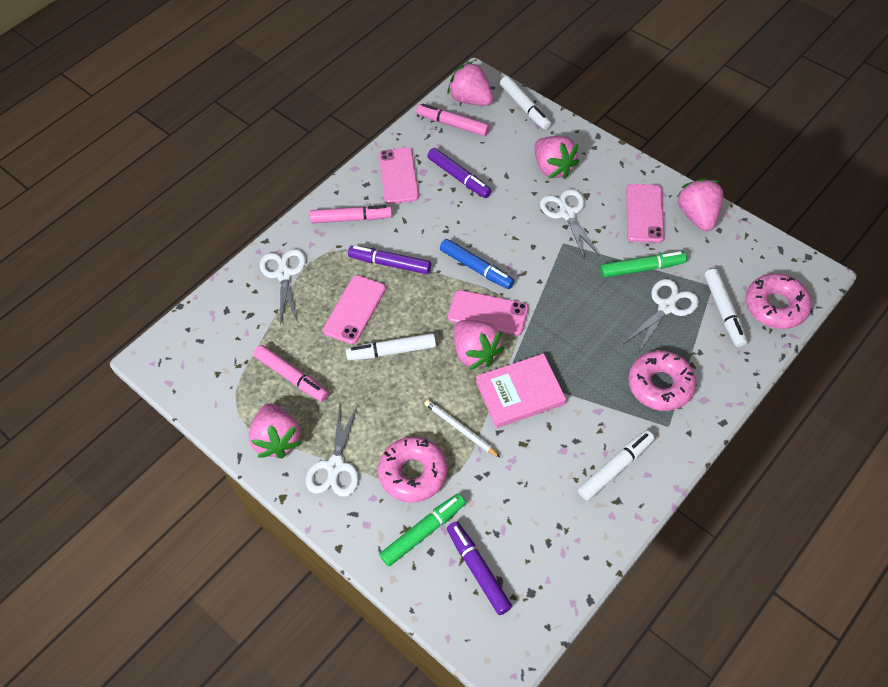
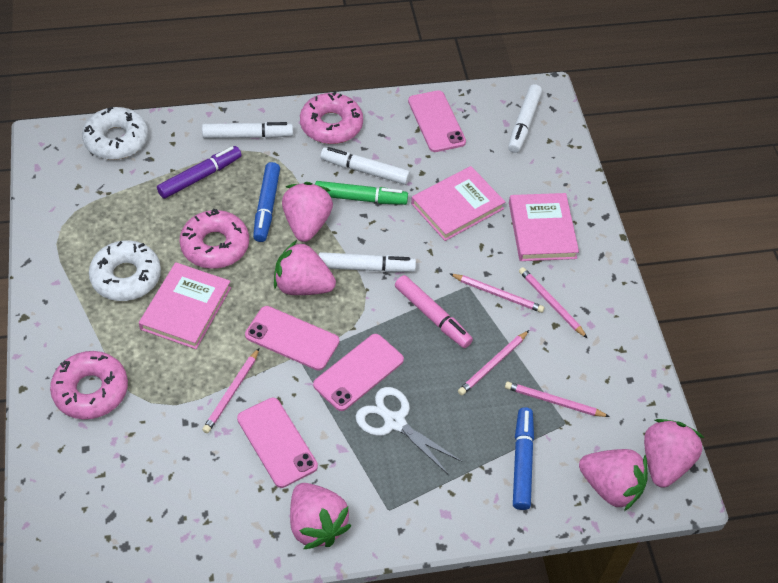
blue marker: [440,239,514,289] = 1 -> [253,162,280,242] [513,407,534,510] = 2
green marker: [379,494,465,566] [600,251,687,278] = 2 -> [315,181,408,205] = 1
pink book: [476,354,566,428] = 1 -> [139,262,231,349] [411,166,505,241] [509,193,579,261] = 3
pink marker: [254,345,329,402] [310,205,392,223] [416,104,490,136] = 3 -> [395,275,473,348] = 1
pink pencil: none = 0 -> [202,348,259,433] [450,274,544,313] [458,330,529,395] [505,382,610,417] [519,267,587,338] = 5
purple marker: [348,246,431,274] [427,148,491,198] [447,521,512,615] = 3 -> [157,146,242,199] = 1
white donut: none = 0 -> [82,107,148,160] [89,240,161,301] = 2
white pencil: [424,399,501,458] = 1 -> none = 0
white scissors: [260,249,306,326] [306,404,359,497] [540,189,600,260] [623,279,699,354] = 4 -> [356,387,462,475] = 1

